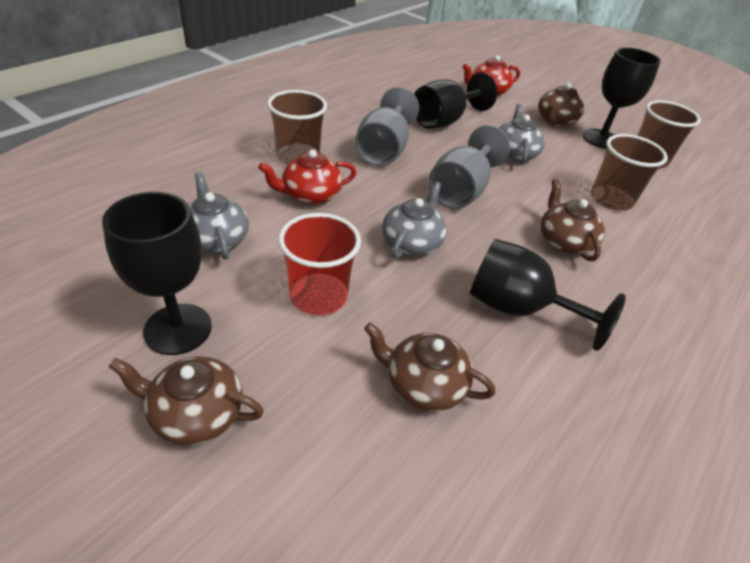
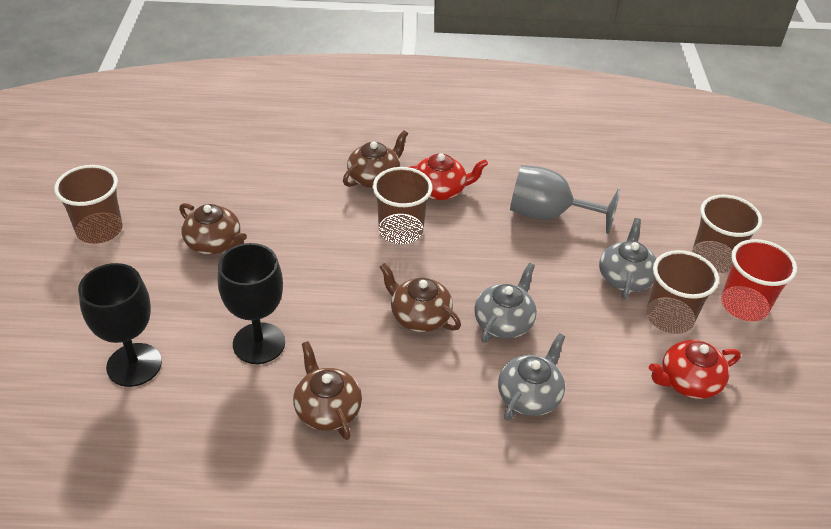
black goblet: [102,192,212,355] [414,72,497,129] [470,239,626,351] [583,47,661,149] = 4 -> [78,263,162,387] [218,243,285,364] = 2
brown cup: [267,90,327,165] [591,134,668,211] [637,100,701,168] = 3 -> [54,165,123,244] [373,167,432,244] [646,250,719,334] [692,195,762,273] = 4
grey goblet: [355,87,419,166] [429,125,510,209] = 2 -> [510,165,620,234] = 1

